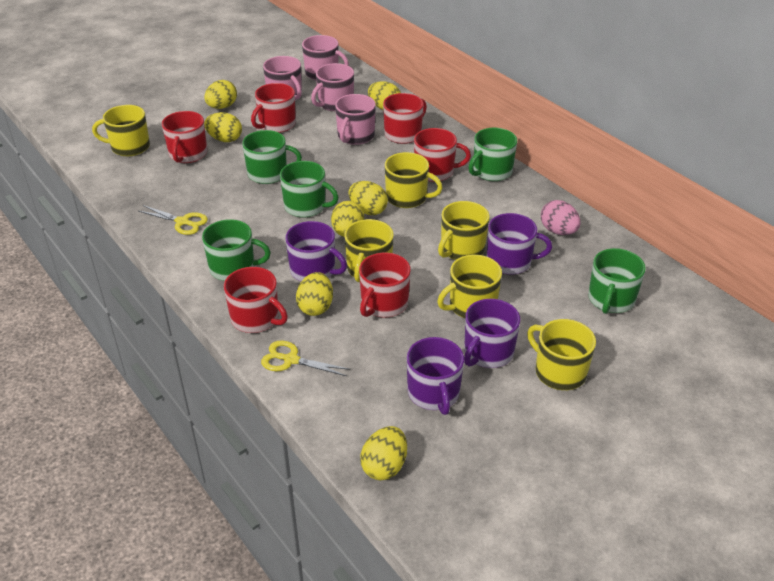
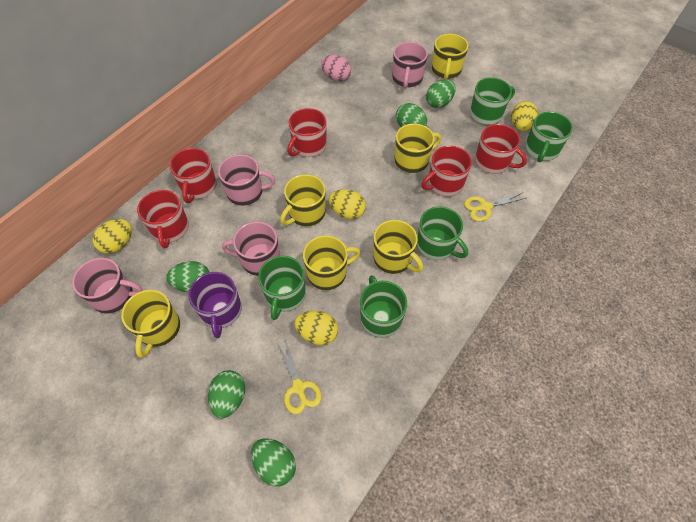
green egg: none = 0 -> [166,261,209,293] [208,370,245,418] [251,438,296,487] [396,103,427,127] [426,79,456,108] = 5
purple mug: [285,221,347,281] [407,337,464,415] [464,299,520,368] [487,213,552,275] = 4 -> [188,272,242,338] = 1
red mug: [162,111,207,163] [224,267,288,333] [251,83,296,133] [359,253,411,318] [383,93,427,144] [414,128,471,182] = 6 -> [137,190,189,249] [170,148,217,203] [287,108,326,157] [421,146,472,196] [475,124,527,174] = 5
yellow egg: [204,80,237,109] [204,112,242,142] [296,272,333,316] [331,201,364,237] [348,181,388,215] [360,426,407,480] [368,81,401,110] = 7 -> [92,219,132,254] [294,311,338,345] [328,189,366,220] [511,101,538,131] = 4

